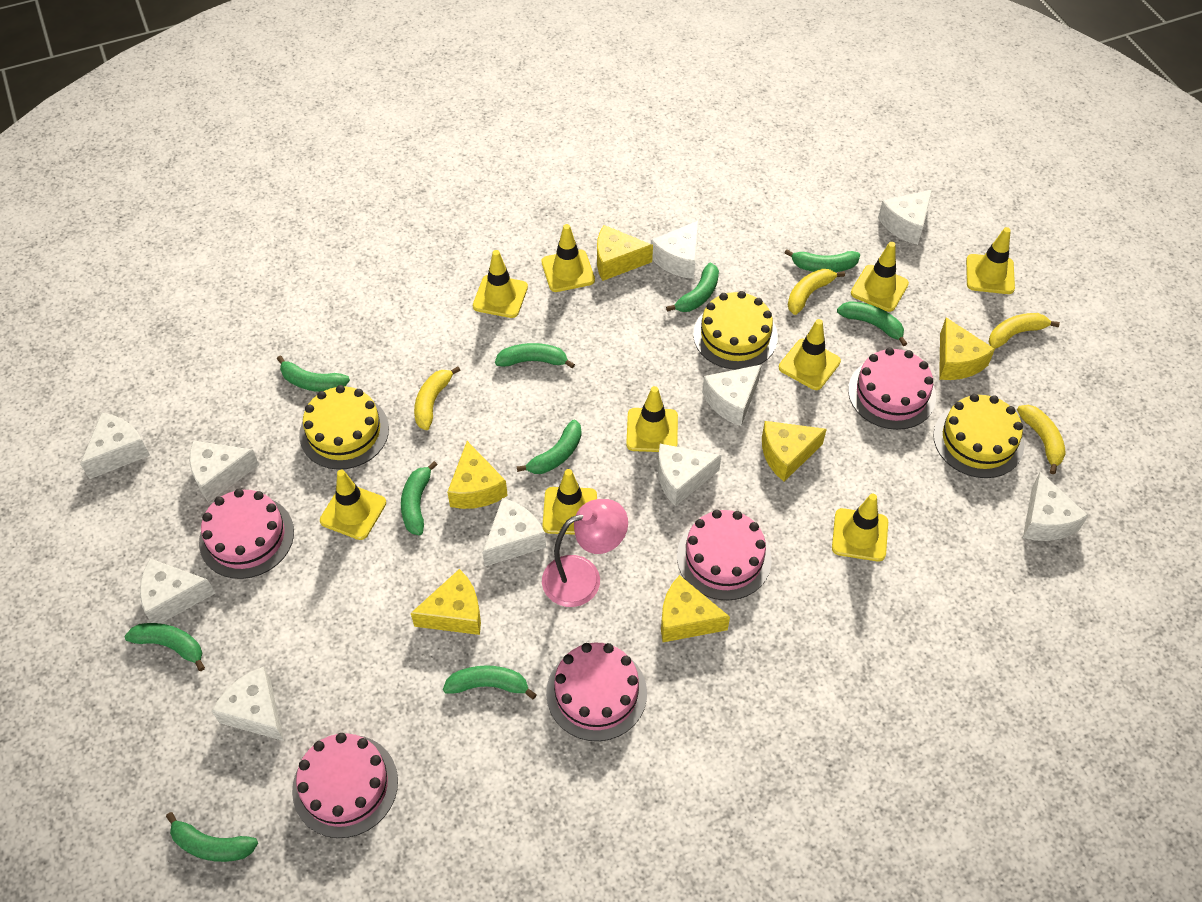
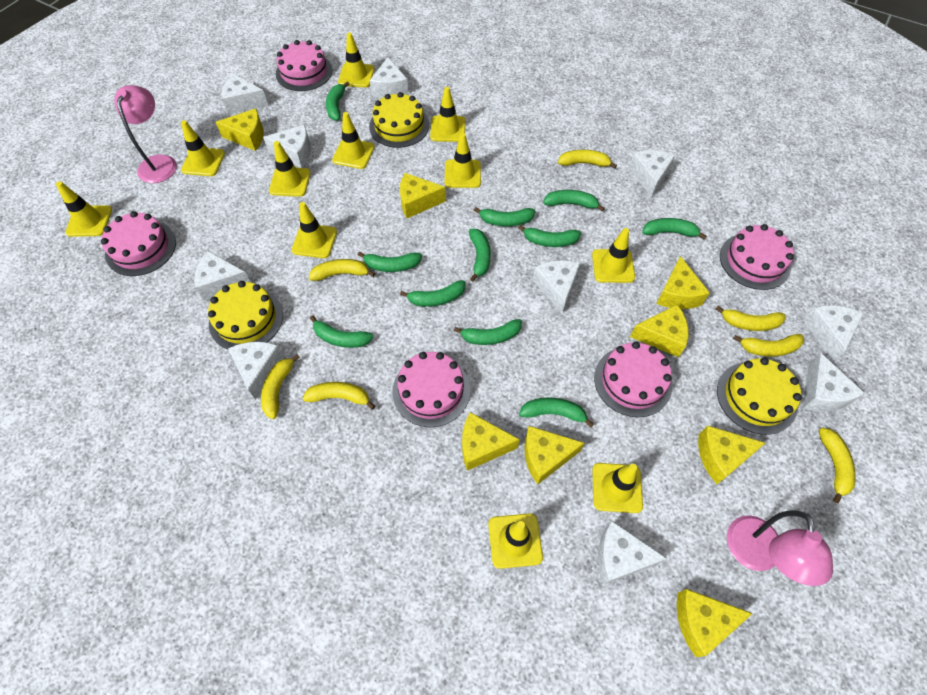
green banana: [125,623,205,671] [166,812,258,862] [277,356,350,392] [401,461,437,535] [443,665,537,699] [495,343,575,368] [517,420,581,474] [666,263,719,312] [785,249,860,272] [837,301,907,346] = 10 -> [310,315,373,348] [326,81,350,121] [358,252,422,272] [400,280,466,307] [454,319,522,345] [469,229,491,281] [474,207,536,226] [518,225,581,247] [519,398,594,427] [543,190,605,211] [642,218,706,239] = 11
pink lamp: [542,499,628,607] = 1 -> [114,85,177,183] [727,510,833,586] = 2
yellow banana: [414,366,461,430] [788,269,845,315] [989,313,1060,349] [1017,405,1066,474] = 4 -> [261,354,300,419] [302,382,375,410] [309,259,375,281] [558,150,617,169] [716,306,785,331] [733,334,804,357] [819,428,856,503] = 7
yellow cheese: [411,569,481,635] [447,441,508,509] [597,225,653,281] [661,575,730,642] [762,421,827,482] [939,317,995,380] = 6 -> [215,108,264,151] [400,173,446,218] [462,412,520,471] [525,426,584,484] [630,304,688,357] [656,256,710,309] [677,589,753,657] [698,425,765,484] = 8
yellow traffic cone: [320,470,386,540] [473,250,528,318] [541,224,595,292] [543,469,597,535] [626,386,678,452] [779,319,841,390] [832,494,888,562] [851,242,909,312] [966,227,1015,294] = 9 -> [56,181,112,237] [181,120,225,176] [269,141,311,197] [292,202,337,258] [332,112,375,169] [338,32,375,87] [430,87,465,142] [445,133,481,188] [488,513,543,569] [592,228,635,283] [592,463,643,513] = 11

